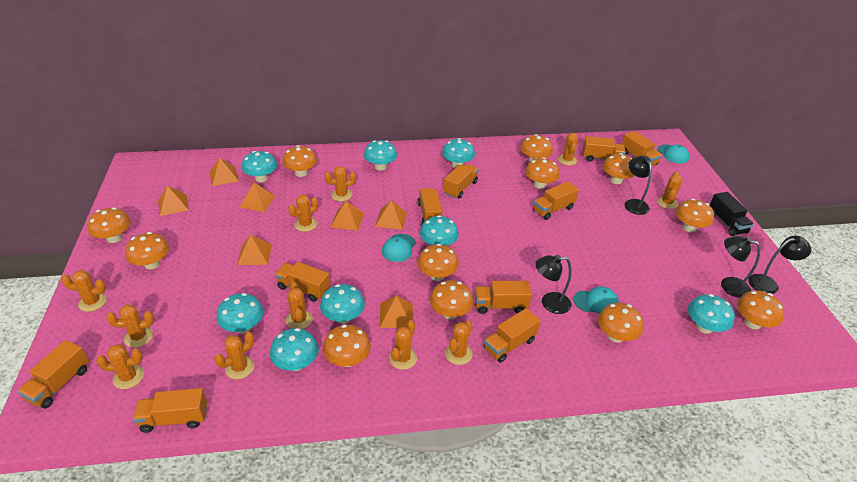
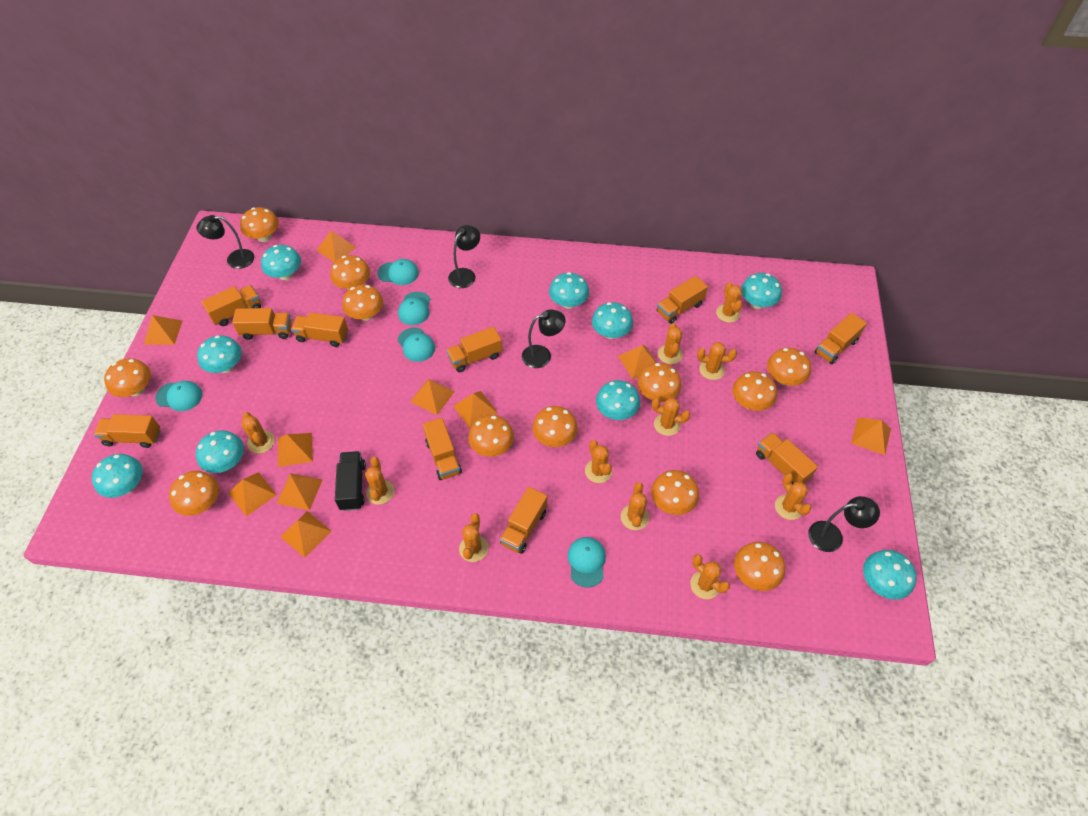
orange pyramid: [158,186,189,216] [209,158,239,186] [237,235,272,265] [239,183,276,212] [331,201,364,231] [375,201,407,230] [380,295,413,328] = 7 -> [144,315,182,345] [228,472,277,516] [276,473,322,510] [278,433,313,467] [280,511,332,558] [317,231,357,262] [410,379,455,415] [453,391,498,429] [618,345,657,379] [851,418,891,455] = 10
turquoise cap: [382,234,416,262] [574,287,619,314] [657,144,689,164] = 3 -> [155,381,202,411] [377,259,419,285] [398,292,430,325] [398,328,435,362] [568,537,606,588] = 5
turquoise mushroom: [217,293,264,334] [242,151,277,182] [270,328,319,371] [320,284,365,324] [364,140,397,170] [420,215,459,246] [442,138,475,168] [688,294,735,334] = 8 -> [92,454,143,498] [196,430,244,473] [197,335,242,373] [261,245,301,280] [549,272,589,309] [592,302,633,339] [596,380,640,420] [741,273,782,309] [863,550,917,600] = 9

